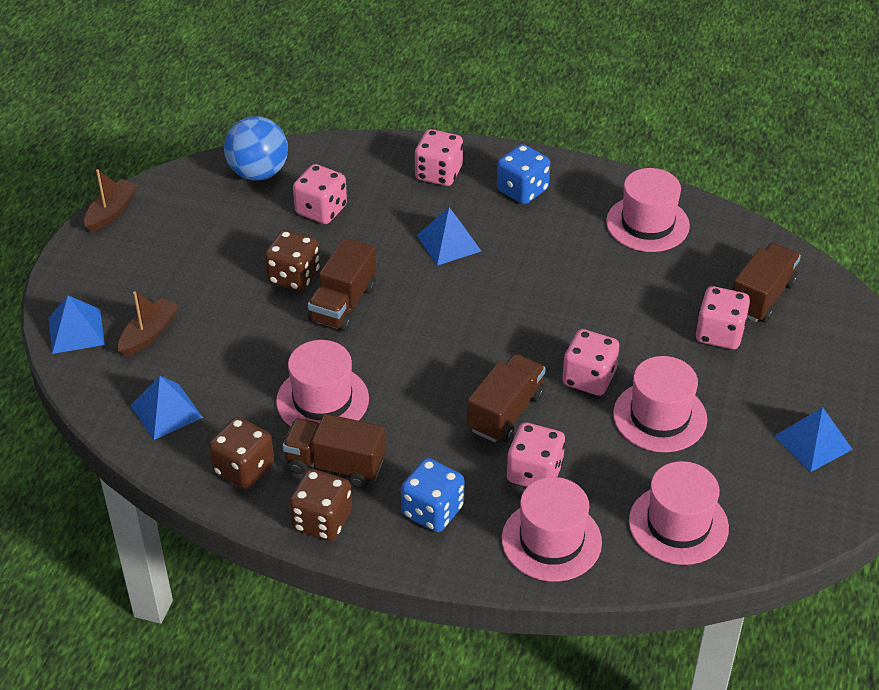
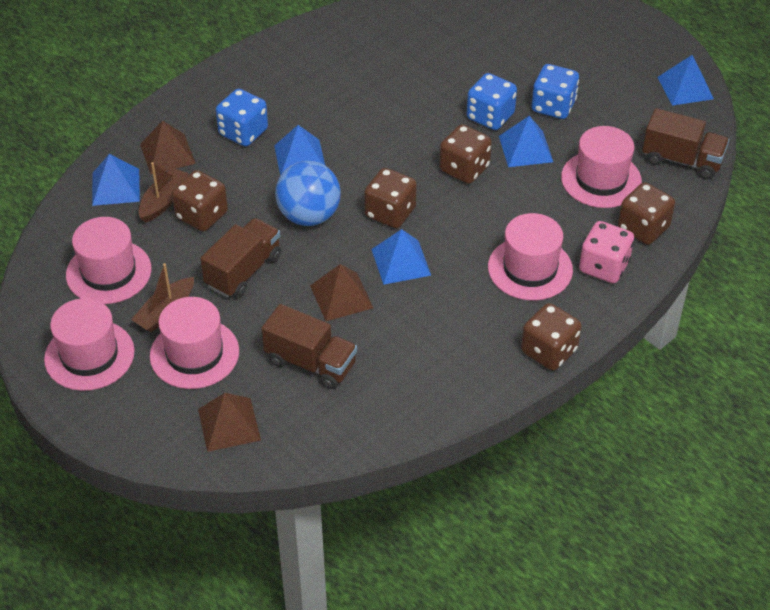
blue dice: [401,458,465,532] [497,144,550,204] = 2 -> [216,89,268,146] [467,73,517,130] [532,64,579,119] = 3
blue pyramid: [48,295,105,354] [130,376,203,440] [417,208,481,265] [774,407,853,472] = 4 -> [92,154,140,206] [274,125,325,176] [371,229,431,285] [499,116,553,167] [657,55,714,106] = 5
brown dice: [209,417,274,489] [265,230,320,292] [289,469,352,541] = 3 -> [172,170,228,231] [364,168,417,228] [439,124,492,184] [521,303,582,371] [618,182,675,245] = 5
brown pyramid: none = 0 -> [140,120,196,174] [198,393,261,452] [310,264,373,321] = 3
brown truck: [282,414,386,488] [308,238,376,332] [467,354,546,442] [732,243,801,323] = 4 -> [200,218,281,298] [261,304,357,389] [642,108,729,179] = 3
pink dice: [293,164,347,224] [415,129,463,186] [507,422,565,487] [562,329,619,396] [695,286,750,349] = 5 -> [579,221,634,283] = 1

